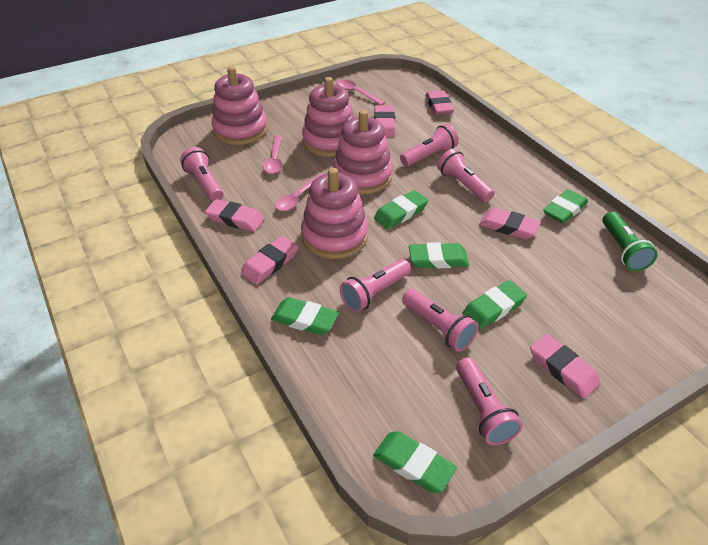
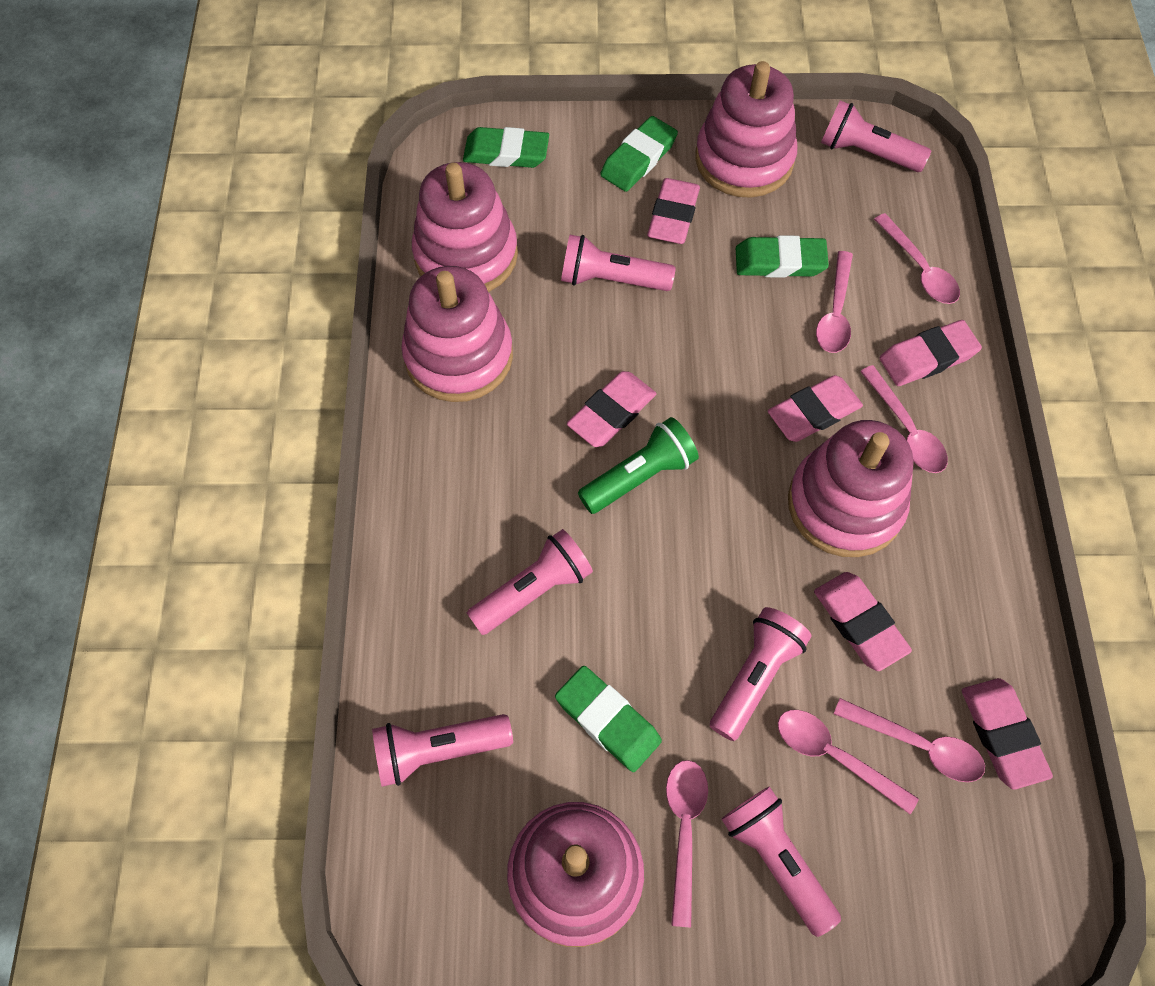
green eraser: [271,297,339,335] [373,431,457,493] [374,190,428,229] [409,242,469,268] [462,280,527,329] [543,189,588,223] = 6 -> [463,127,549,168] [555,666,662,772] [600,116,678,192] [736,235,829,278] = 4
pink spoon: [263,135,282,174] [275,173,324,211] [337,79,385,105] = 3 -> [666,760,708,927] [778,710,919,814] [816,251,853,353] [834,698,985,782] [860,365,948,473] [874,213,960,304] = 6
pink stacking toy: [211,66,268,145] [301,168,368,259] [302,77,355,157] [333,110,393,194] = 4 -> [401,266,513,402] [412,162,518,292] [507,802,644,947] [695,61,797,198] [788,420,914,557] = 5

